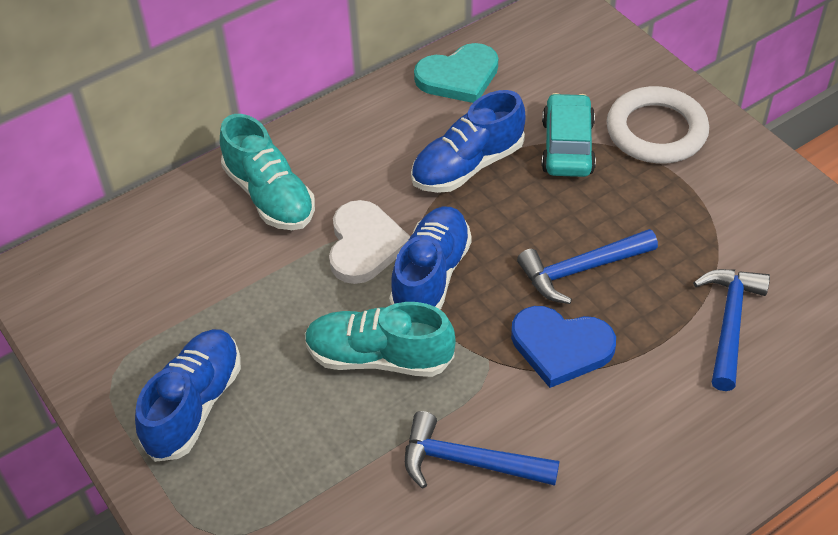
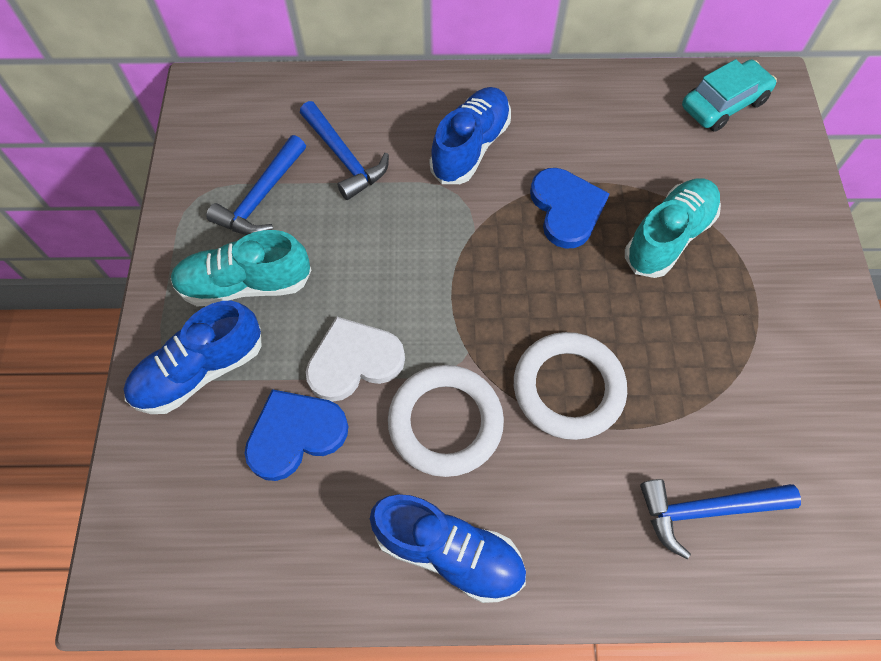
blue heart: [511,306,616,388] = 1 -> [245,389,348,481] [530,168,610,249] = 2
turquoise heart: [414,43,498,103] = 1 -> none = 0
white ring: [607,86,709,164] = 1 -> [388,365,504,477] [514,332,627,440] = 2

